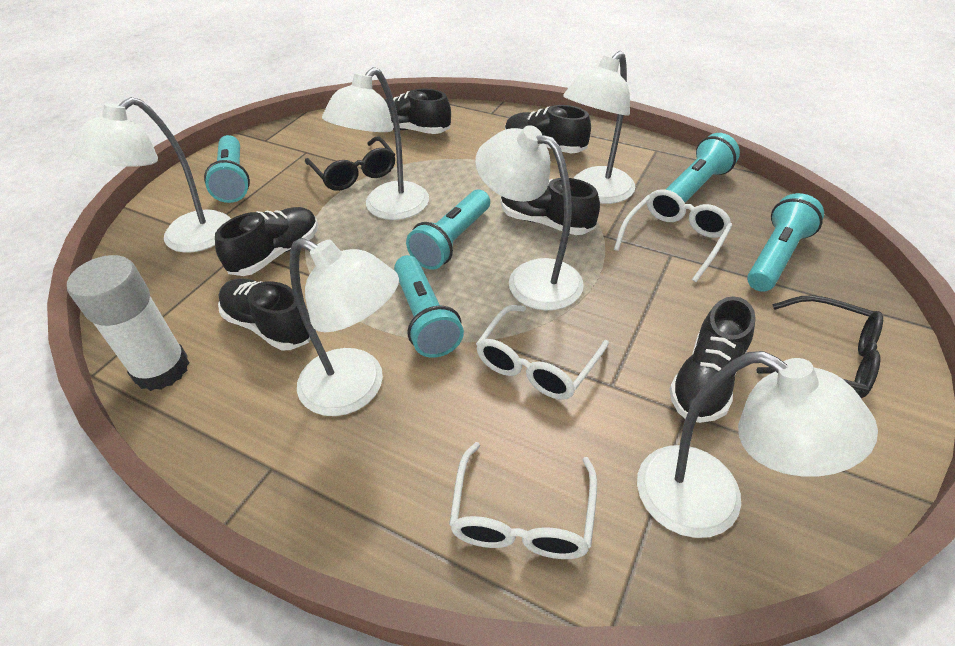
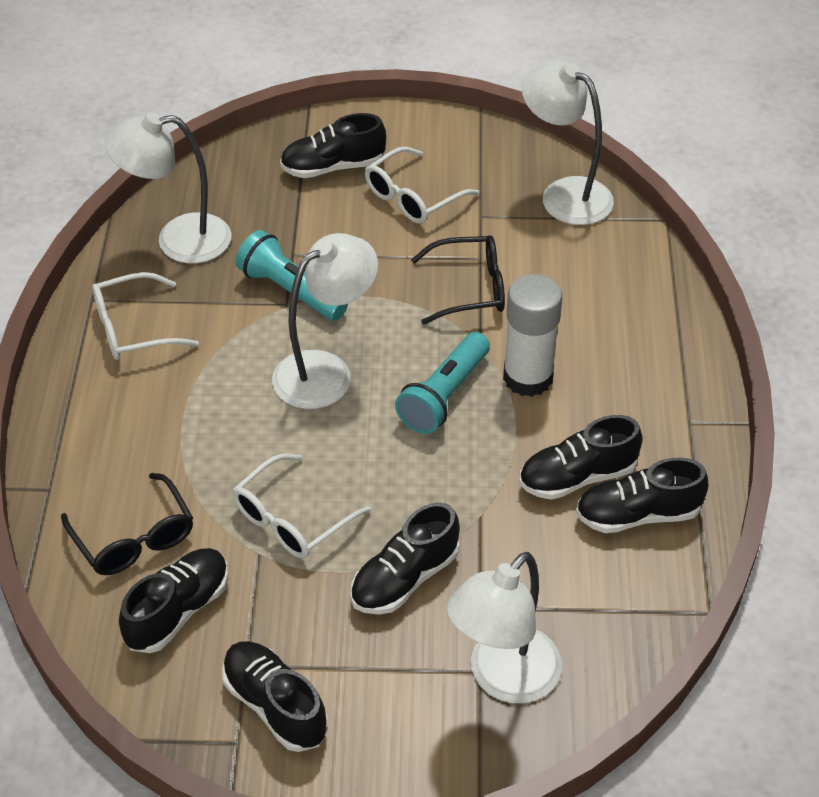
turquoise flashlight: [204,135,250,203] [394,255,464,358] [406,190,490,270] [666,133,740,203] [747,193,824,292] = 5 -> [236,230,348,321] [395,332,490,434] = 2
white lamp: [72,97,231,253] [290,238,399,416] [322,67,429,220] [475,125,584,310] [563,51,635,204] [637,351,878,538] = 6 -> [105,112,232,263] [272,233,378,409] [447,552,562,703] [522,61,614,225] = 4

